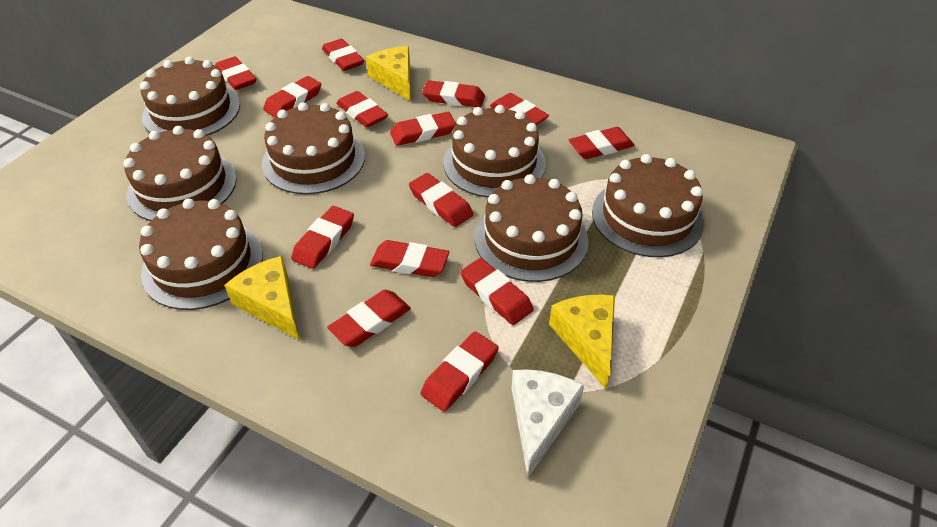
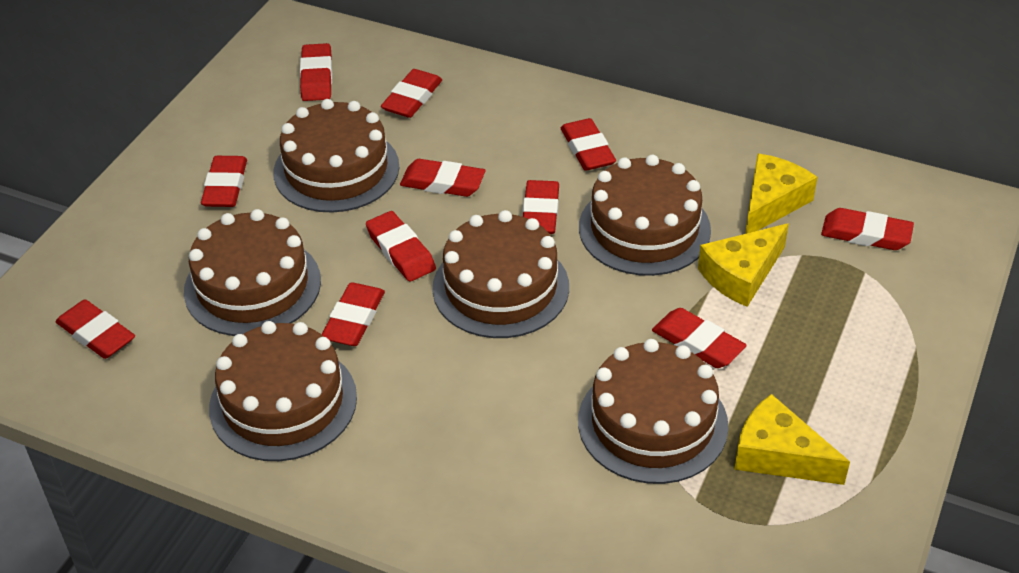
brown cake: [123,126,237,221] [139,199,263,310] [140,57,240,135] [262,102,365,194] [443,105,546,197] [475,174,589,282] [592,154,704,257] = 7 -> [184,209,321,336] [209,321,357,461] [273,99,399,212] [433,210,569,338] [578,339,729,484] [579,154,711,276] = 6
red eraser: [215,56,257,90] [263,76,321,117] [291,206,354,269] [322,39,364,71] [327,290,411,347] [336,91,388,128] [370,240,449,277] [390,112,456,146] [409,173,473,227] [420,331,499,412] [422,80,485,108] [460,258,534,325] [490,93,549,125] [569,127,635,159] = 14 -> [56,299,135,359] [201,156,247,207] [300,43,332,101] [322,283,385,346] [366,211,436,282] [381,69,442,118] [400,159,486,197] [522,180,559,234] [561,118,616,171] [652,308,747,368] [821,208,914,250] = 11
white cheese: [511,369,584,477] = 1 -> none = 0

